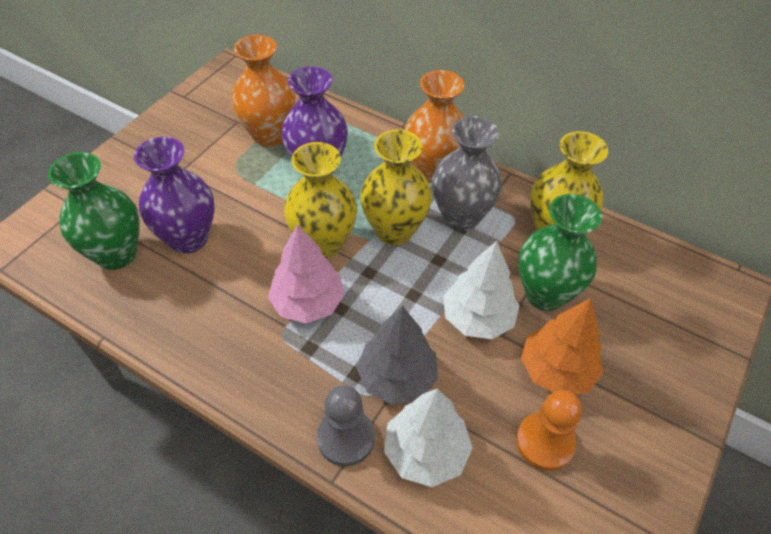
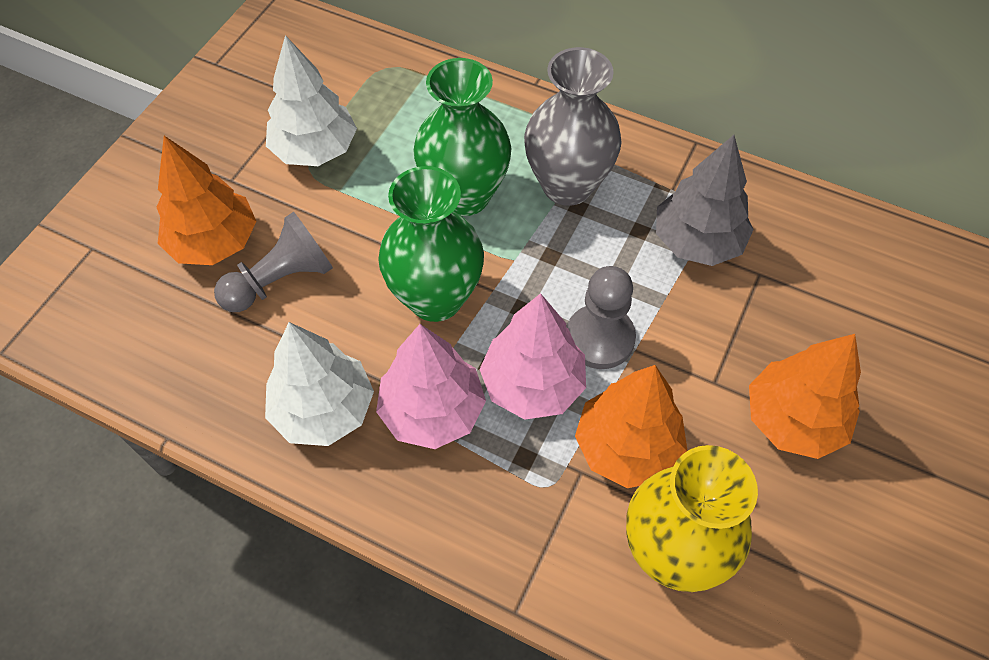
grey pawn: [317,385,375,466] = 1 -> [214,212,333,312] [567,266,636,369] = 2
orange pawn: [516,390,582,471] = 1 -> none = 0
orange tree: [521,298,603,394] = 1 -> [157,136,256,265] [575,365,687,488] [749,334,861,459] = 3
orange vase: [232,35,296,147] [405,70,464,183] = 2 -> none = 0
pink tree: [268,224,345,323] = 1 -> [376,324,486,449] [479,293,586,420] = 2
purple vase: [134,136,214,254] [281,67,348,174] = 2 -> none = 0
yellow vase: [284,142,357,258] [360,129,432,245] [530,131,608,231] = 3 -> [626,445,758,592] = 1

